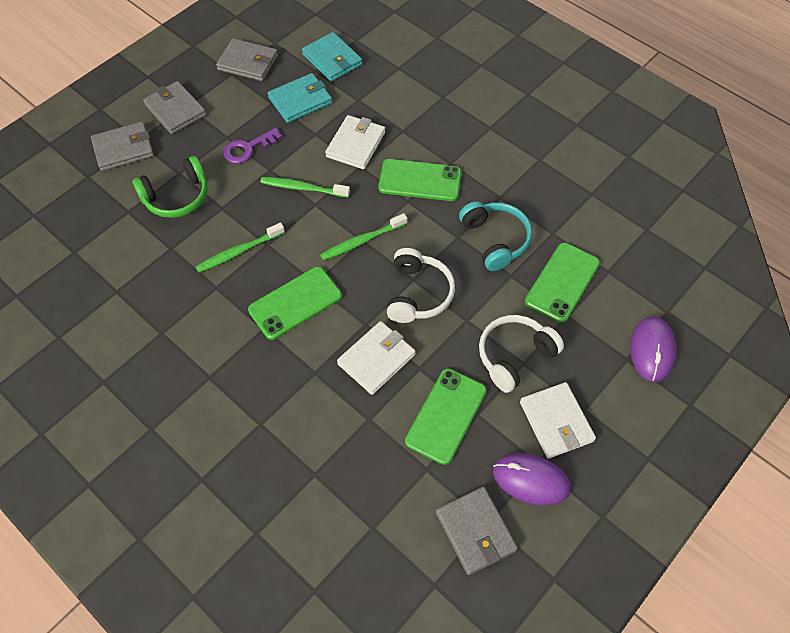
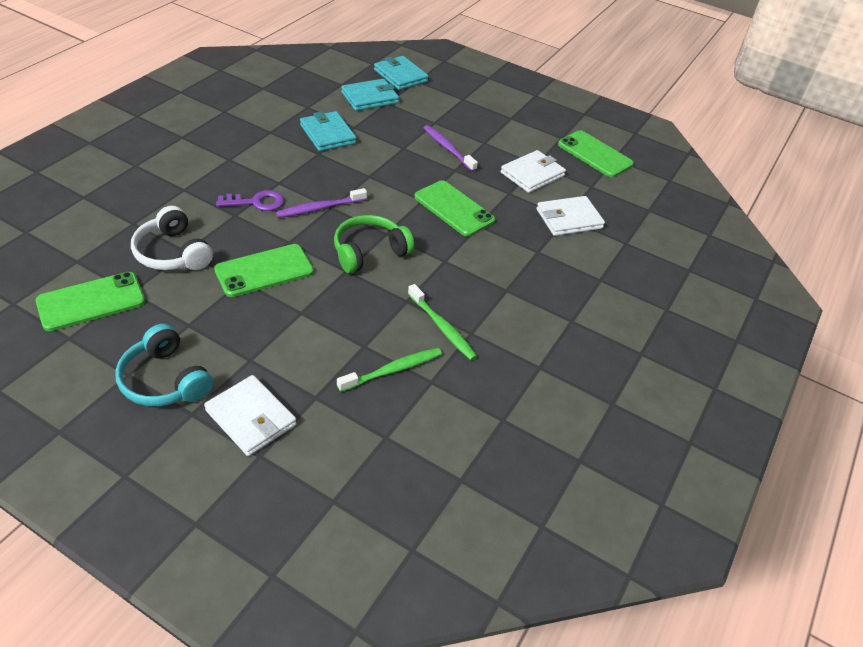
green toothbrush: [196,222,285,273] [260,177,350,198] [320,213,407,260] = 3 -> [337,348,442,392] [408,284,477,360] = 2
grey wallet: [91,122,154,171] [143,81,206,134] [216,38,278,81] [436,487,518,575] = 4 -> none = 0
purple mouse: [493,453,570,506] [630,316,676,382] = 2 -> none = 0
purple toothbrush: none = 0 -> [276,188,367,218] [424,125,478,172] = 2
turquoise wallet: [268,73,332,123] [302,32,362,82] = 2 -> [300,111,356,151] [341,79,399,111] [374,56,429,90] = 3
white headphones: [387,248,455,323] [479,315,564,393] = 2 -> [131,206,213,270] = 1

